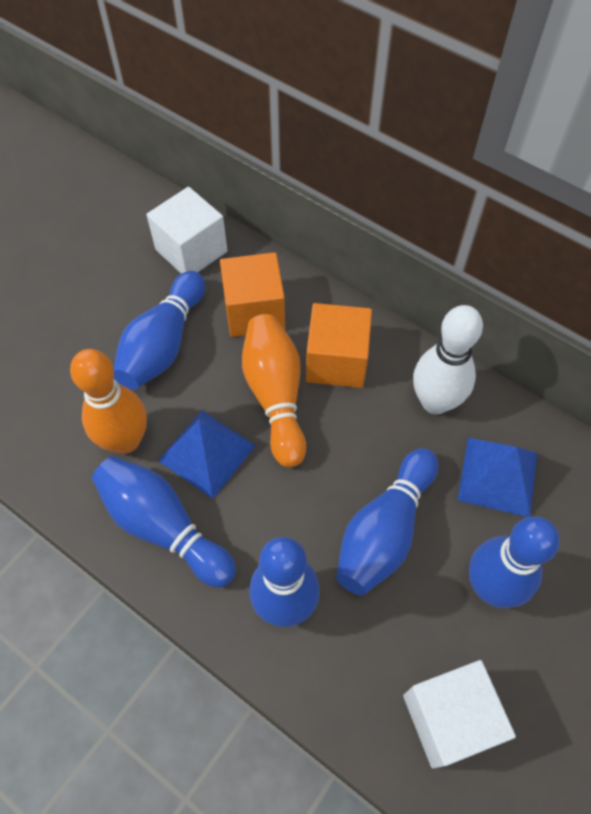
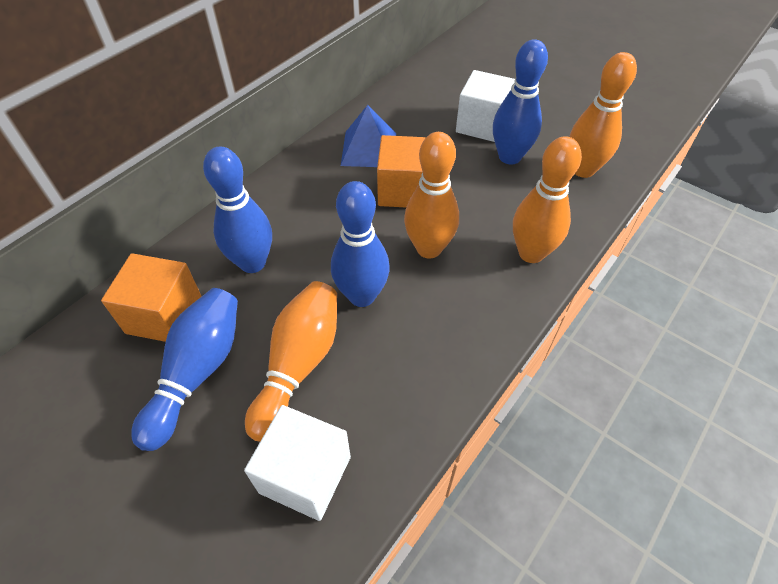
blue bowling pin: [92,456,236,588] [113,271,205,390] [249,537,320,627] [336,448,438,595] [469,516,560,608] = 5 -> [131,288,238,451] [203,147,272,273] [331,181,390,307] [493,39,548,165] = 4
blue pyramid: [158,410,256,499] [458,438,537,517] = 2 -> [341,105,396,167] = 1
orange bowling pin: [70,349,147,454] [242,314,306,467] = 2 -> [245,281,337,442] [404,132,459,258] [513,136,582,263] [569,52,637,178] = 4
white bowling pin: [413,305,483,414] = 1 -> none = 0

